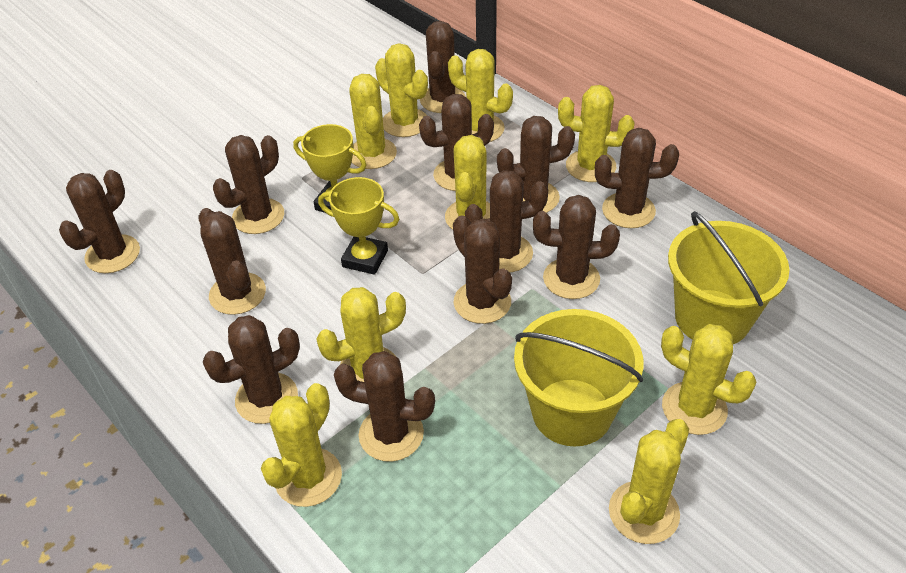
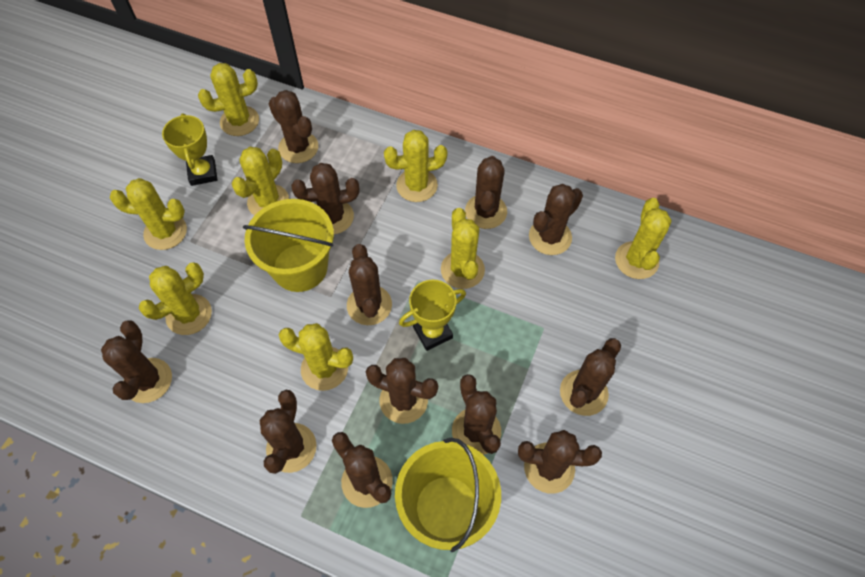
yellow cactus: [261,383,342,507] [316,287,406,382] [349,74,397,169] [375,43,428,137] [445,135,490,230] [448,49,513,142] [558,85,635,182] [609,419,689,544] [661,324,757,435] = 9 -> [110,178,187,250] [139,262,212,335] [198,63,259,136] [231,147,289,216] [279,323,353,391] [384,130,447,202] [441,208,485,289] [615,198,672,279] = 8

